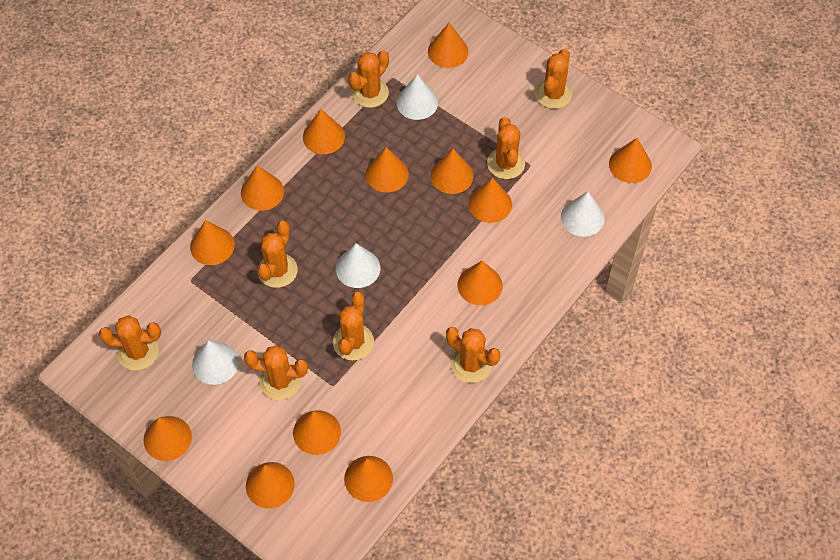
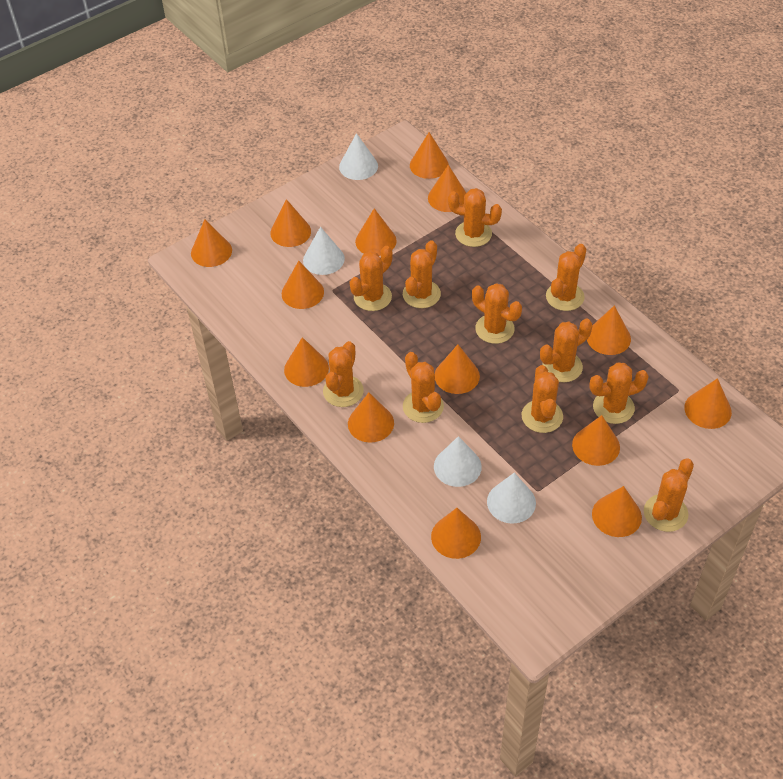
orange cactus: [99,315,161,370] [244,345,308,400] [257,221,298,288] [333,292,374,360] [348,50,389,108] [446,327,500,383] [487,117,525,179] [535,49,572,109] = 8 -> [323,341,364,407] [349,246,393,311] [403,240,441,308] [403,352,444,423] [448,188,502,247] [472,283,522,344] [522,365,563,433] [540,319,592,382] [546,244,586,311] [589,362,649,424] [644,458,694,532] = 11
orange cone: [144,416,192,461] [190,220,235,265] [241,165,284,211] [246,462,295,508] [293,410,341,455] [303,109,345,154] [344,456,393,502] [366,147,409,192] [428,23,469,68] [430,149,474,194] [457,261,503,305] [468,178,512,223] [609,138,652,183] = 13 -> [191,219,232,267] [270,199,311,247] [282,261,324,309] [284,337,329,387] [348,393,394,443] [355,208,397,256] [410,132,449,179] [428,165,466,212] [431,508,481,559] [435,344,480,394] [572,415,620,466] [587,305,631,355] [592,486,642,537] [684,378,732,429] = 14

